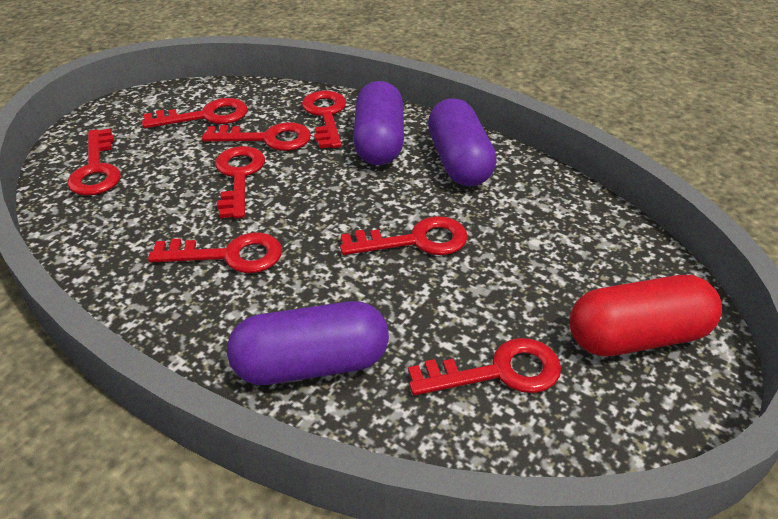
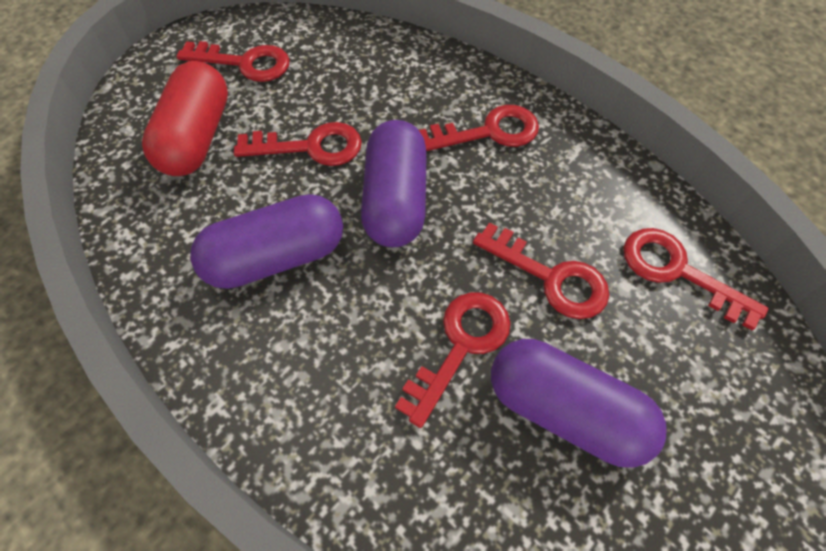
red key: [67,128,121,196] [142,98,247,128] [148,232,282,273] [202,122,311,151] [215,146,265,219] [302,91,346,148] [340,216,468,255] [408,338,561,395] = 8 -> [177,41,290,82] [234,122,362,166] [395,292,511,428] [419,105,539,151] [473,222,609,319] [623,228,769,330] = 6

